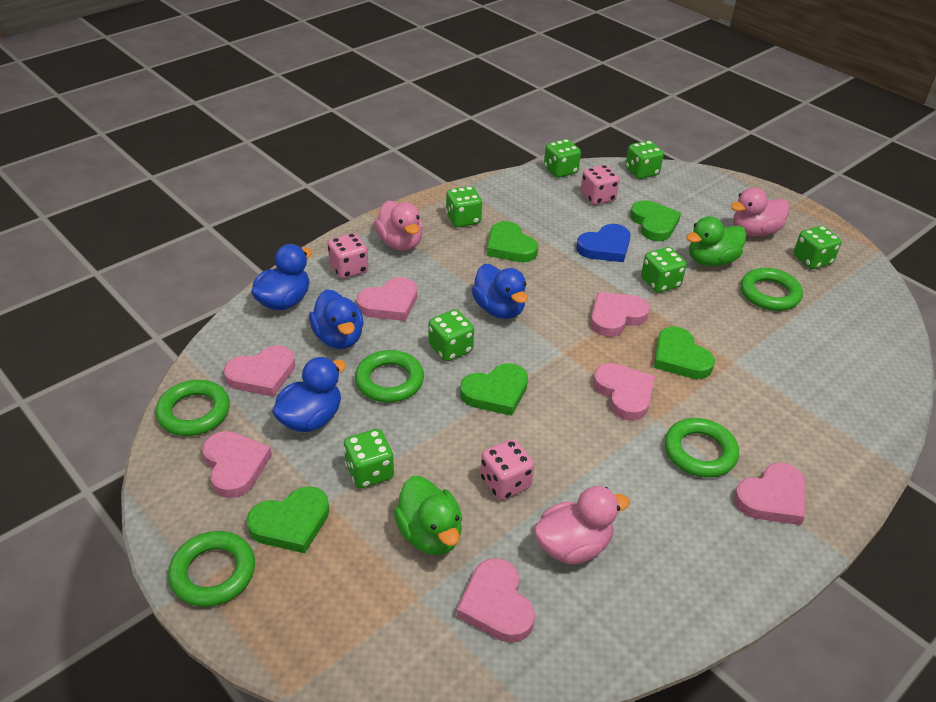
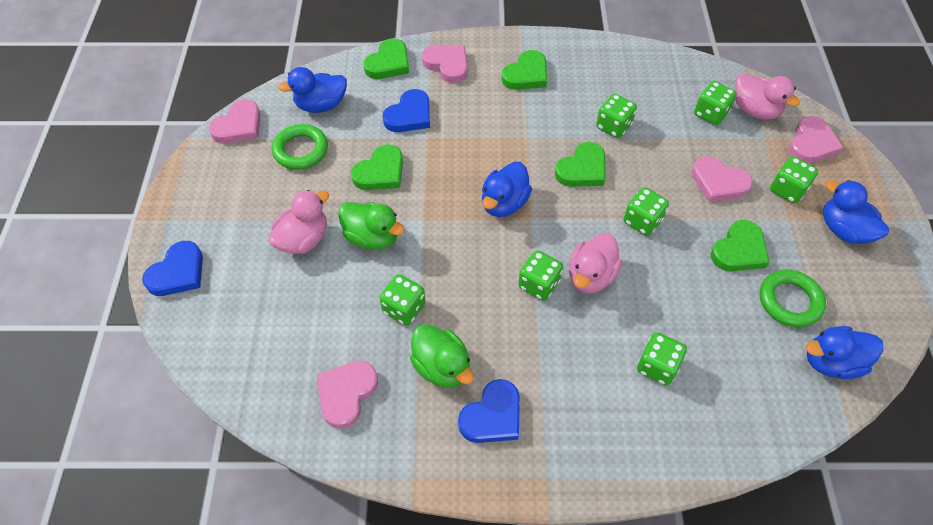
blue heart: [576,224,631,262] = 1 -> [142,241,203,296] [382,89,430,132] [458,379,520,443] = 3
green ring: [156,380,230,436] [168,531,255,607] [355,350,424,403] [665,418,739,478] [741,268,803,311] = 5 -> [272,124,328,170] [760,270,826,327] = 2
pink dice: [328,233,369,279] [480,439,534,500] [581,165,619,205] = 3 -> none = 0
pink heart: [202,431,272,498] [224,345,295,397] [357,277,417,321] [457,558,535,643] [590,292,650,337] [593,363,655,421] [734,463,806,525] = 7 -> [209,99,261,144] [316,361,378,429] [422,45,468,83] [691,156,753,202] [789,116,843,163] = 5

